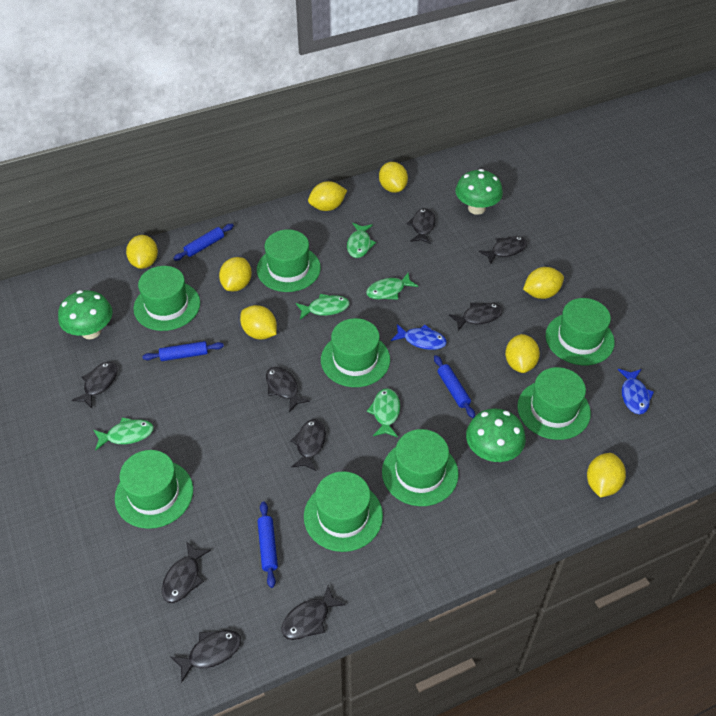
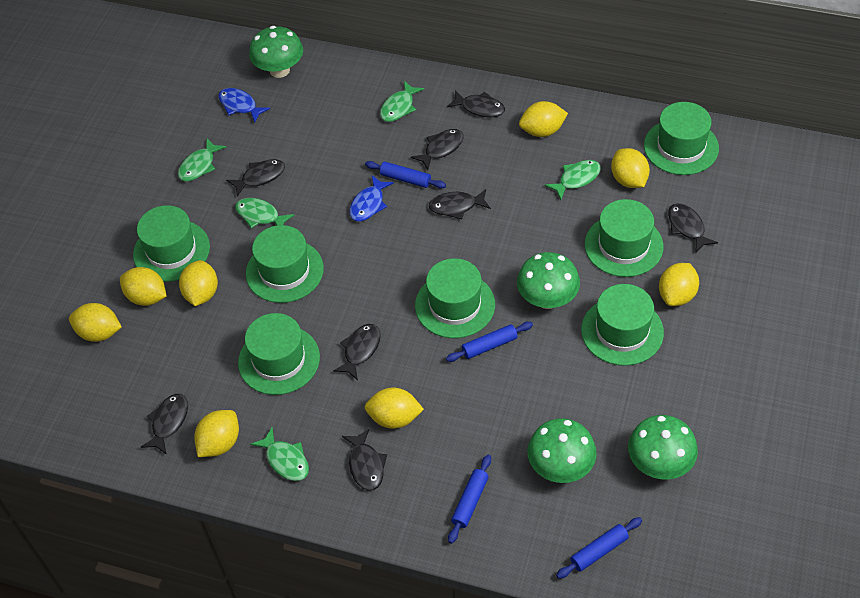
black fish: [72,362,118,408] [162,541,211,603] [171,630,241,683] [266,367,310,412] [281,585,346,640] [290,419,326,471] [407,208,436,244] [449,303,503,331] [479,236,527,265] = 9 -> [141,394,188,455] [226,159,285,197] [333,324,381,380] [342,429,387,491] [411,129,464,170] [429,189,491,219] [447,90,505,117] [668,203,718,252] = 8
green hat: [115,450,193,529] [133,266,200,331] [257,229,321,292] [304,471,383,552] [321,318,390,387] [382,429,459,506] [517,367,591,440] [546,298,615,365] = 8 -> [133,205,210,282] [238,313,320,395] [246,225,324,303] [415,258,495,338] [581,284,664,366] [585,199,663,277] [644,102,719,175] = 7
green mushroom: [58,290,113,339] [455,169,503,215] [466,408,526,462] = 3 -> [249,26,303,78] [517,252,580,309] [527,418,597,483] [628,415,698,480] = 4

